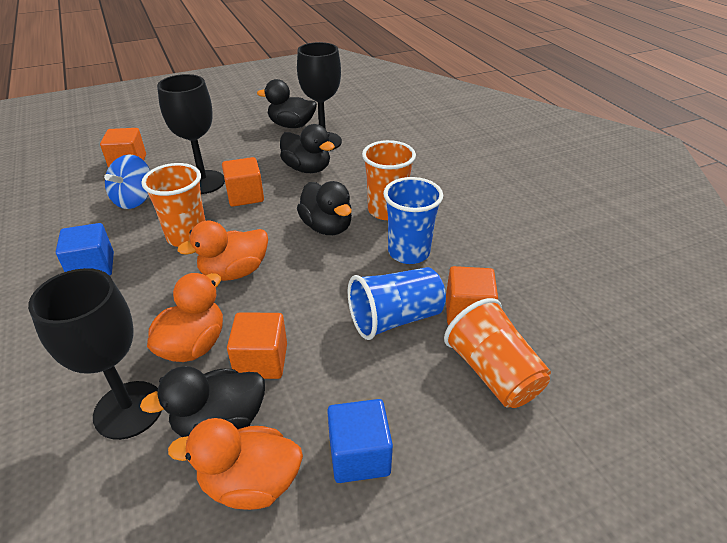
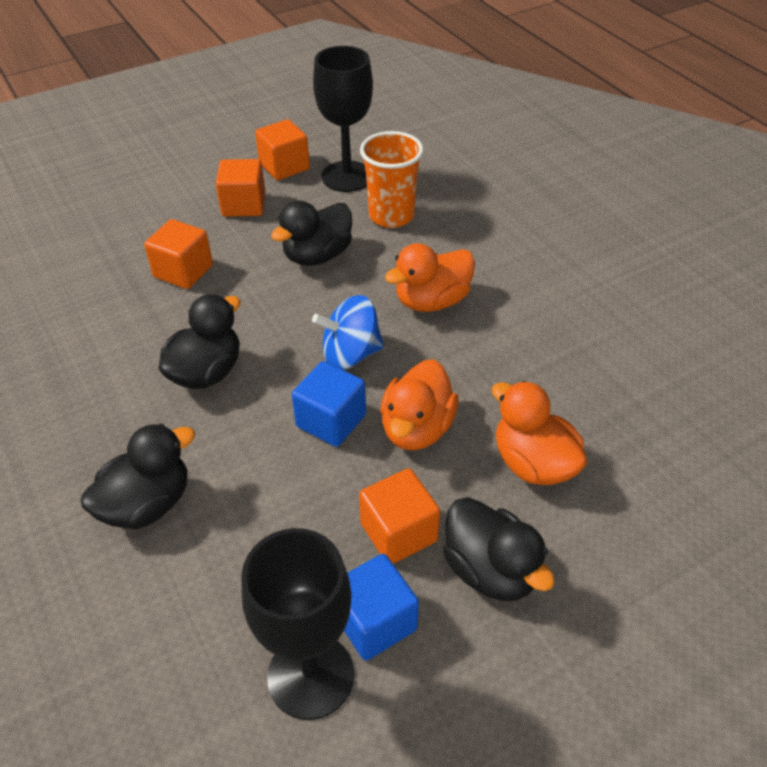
black goblet: [28,268,162,440] [157,74,225,194] [297,42,342,151] = 3 -> [241,528,354,720] [313,46,373,192] = 2
blue cup: [348,267,446,340] [383,177,443,264] = 2 -> none = 0
orange cup: [141,163,206,247] [362,140,416,220] [444,298,551,408] = 3 -> [360,131,424,228] = 1

